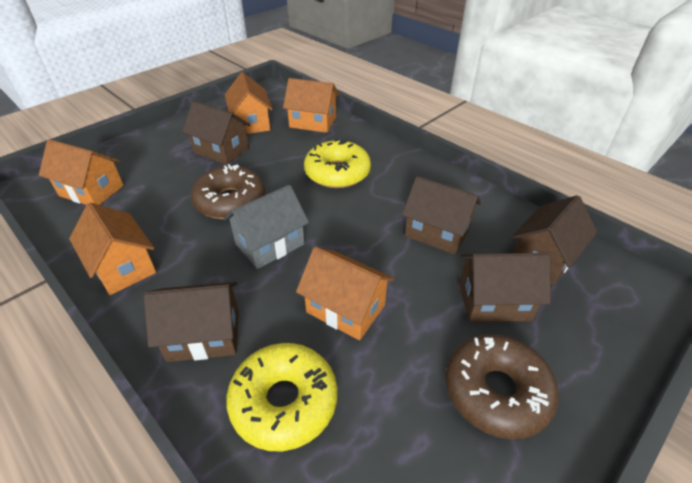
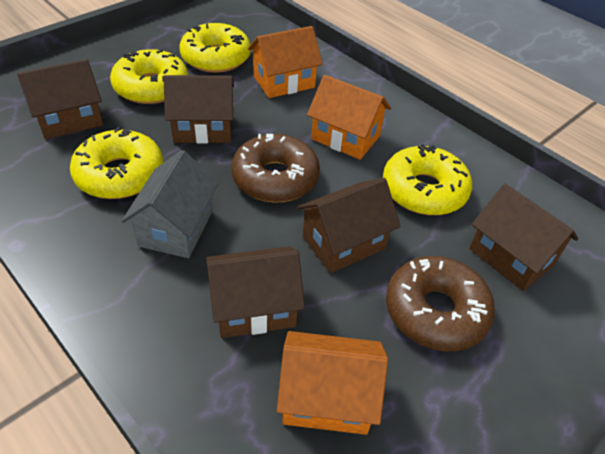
orange house: [39,139,124,205] [69,202,156,295] [225,72,273,134] [283,78,339,133] [296,247,394,340] = 5 -> [248,26,323,98] [277,331,388,435] [307,75,391,160] = 3
yellow donut: [226,343,337,451] [304,138,371,188] = 2 -> [70,127,163,199] [110,49,188,104] [179,23,251,73] [383,144,472,215] = 4

